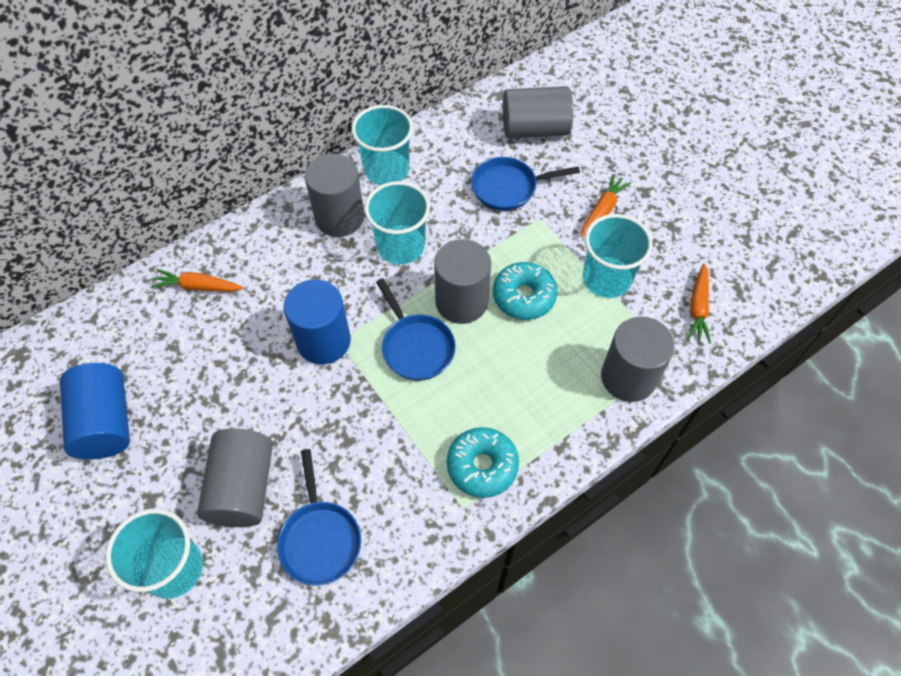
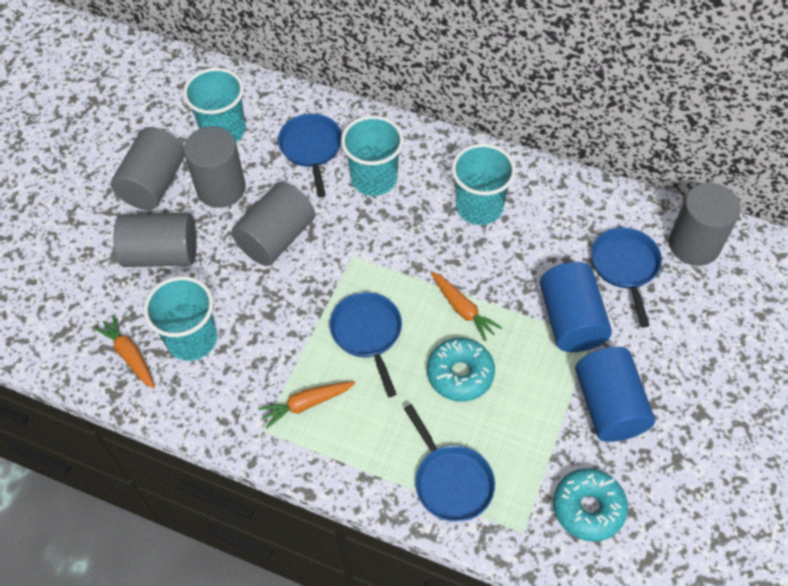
blue pan: [277,449,361,586] [376,278,456,381] [471,157,580,211] = 3 -> [278,114,342,197] [329,292,402,397] [404,404,495,522] [591,227,662,327] = 4

